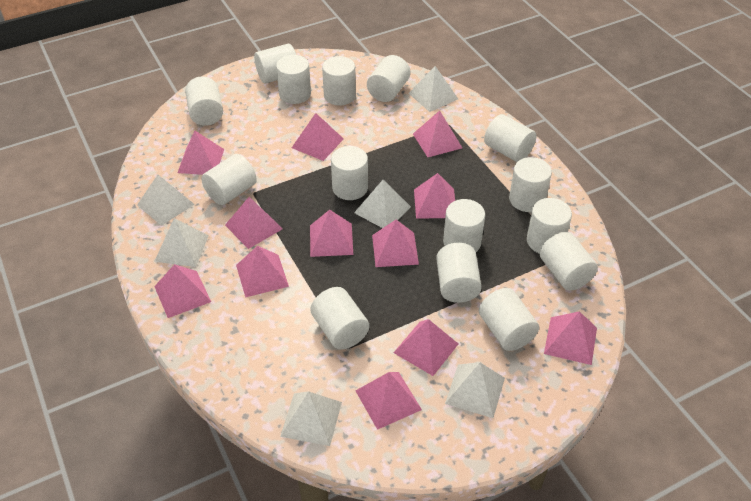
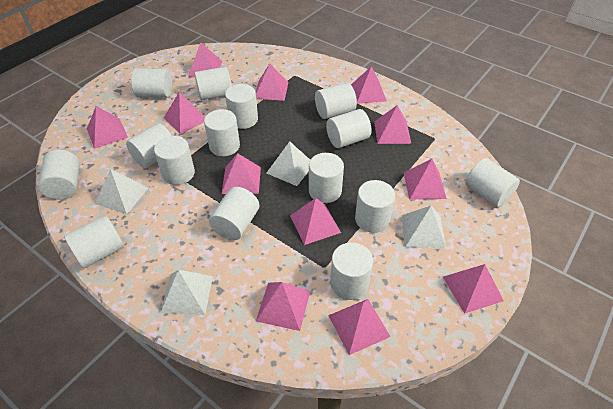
white pyramid: [137,175,195,226] [154,218,209,267] [280,391,342,446] [354,180,411,228] [408,66,458,112] [445,362,505,418] = 6 -> [95,169,148,214] [160,270,213,315] [267,141,310,186] [402,205,446,249] = 4

